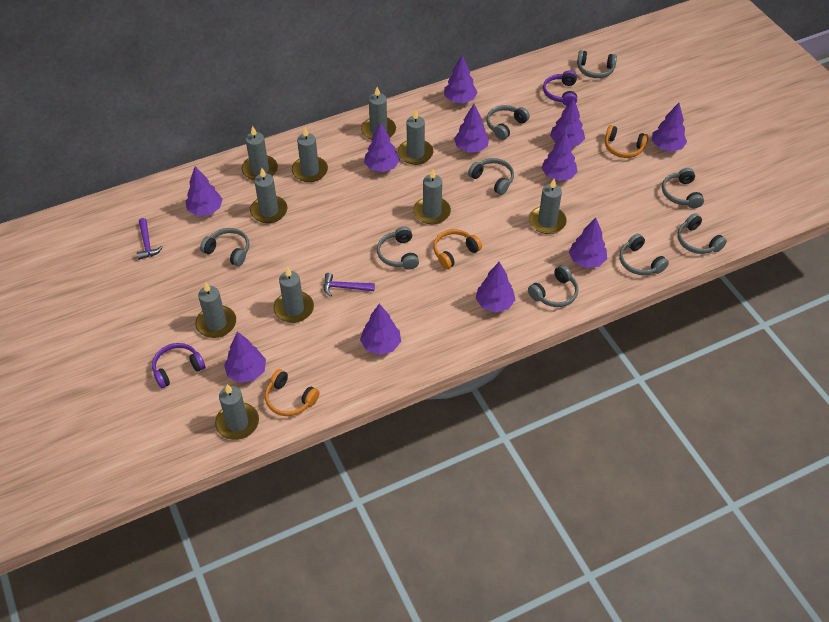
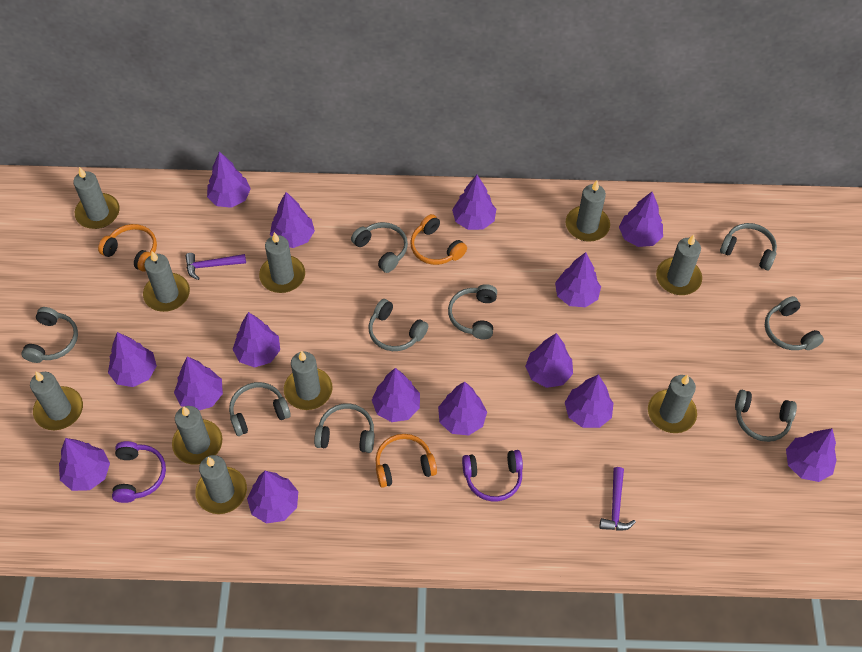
purple tree: [185,166,222,216] [224,331,266,383] [360,304,401,355] [364,122,400,172] [444,55,478,103] [454,104,489,152] [476,262,515,312] [542,131,578,181] [550,98,585,146] [569,218,607,268] [652,103,687,152] = 11 -> [59,438,110,491] [108,332,157,387] [174,357,223,410] [207,151,251,208] [233,312,280,368] [247,471,298,524] [270,192,315,248] [372,368,420,422] [438,381,487,436] [452,175,496,230] [525,333,573,388] [555,252,601,307] [565,375,614,428] [619,192,663,247] [786,428,837,482] = 15

